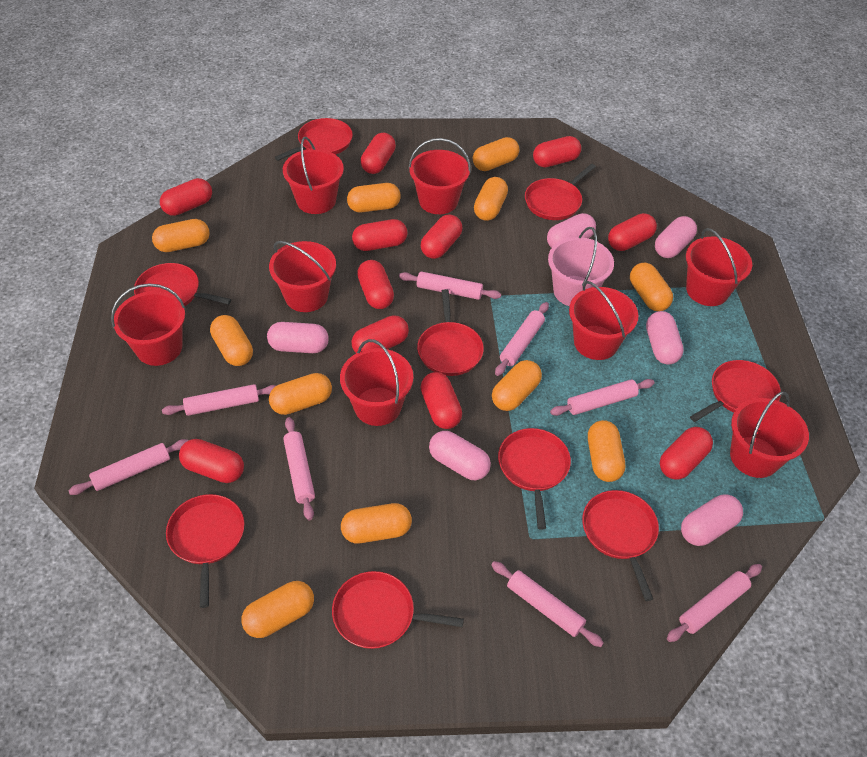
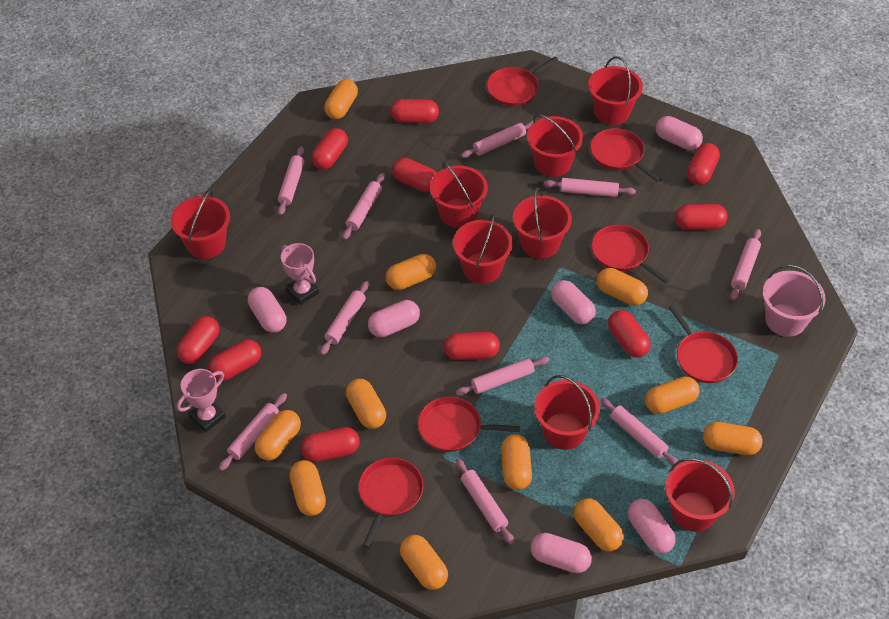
pink rolling pin: [68,439,188,495] [162,384,276,416] [283,417,315,521] [399,271,501,300] [491,561,604,647] [495,302,549,376] [550,379,655,416] [667,564,762,642] = 8 -> [219,393,287,471] [278,146,304,215] [320,281,369,355] [342,173,385,240] [456,356,549,396] [456,458,514,545] [461,121,534,158] [544,178,636,197] [600,397,678,466] [730,229,761,301] = 10
pink trophy: none = 0 -> [177,369,226,432] [281,243,319,305] = 2
red capsule: [160,178,212,216] [179,439,244,483] [352,219,407,251] [352,315,409,353] [357,260,394,309] [361,133,396,174] [421,215,462,259] [421,372,462,429] [533,136,581,168] [608,213,657,251] [660,427,713,480] = 11 -> [177,316,219,364] [209,340,261,381] [301,427,360,462] [311,128,348,169] [390,99,439,123] [392,158,436,192] [444,332,500,360] [608,310,651,357] [675,204,728,230] [687,143,720,185] = 10
red pan: [134,263,231,306] [166,494,244,608] [275,118,353,161] [332,571,464,649] [417,289,484,376] [498,428,571,530] [525,164,596,220] [582,490,659,601] [690,360,781,422] = 9 -> [359,458,424,548] [418,397,520,452] [487,56,558,106] [590,128,662,182] [592,225,670,284] [668,304,738,383] = 6

